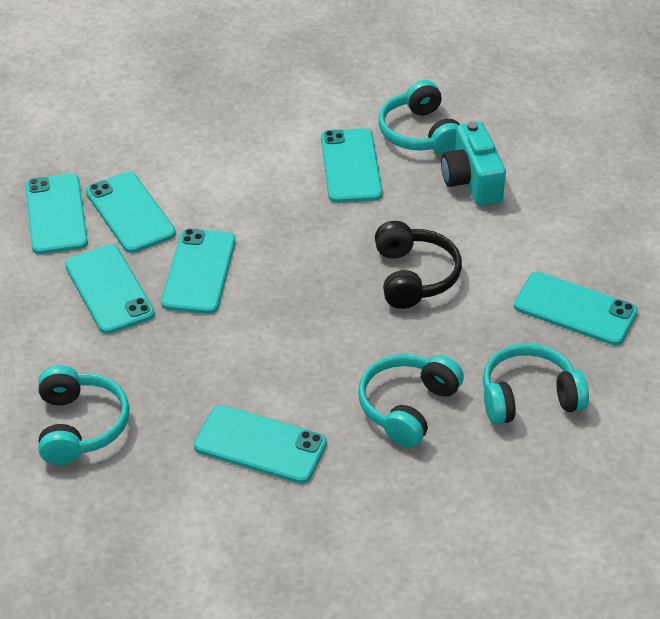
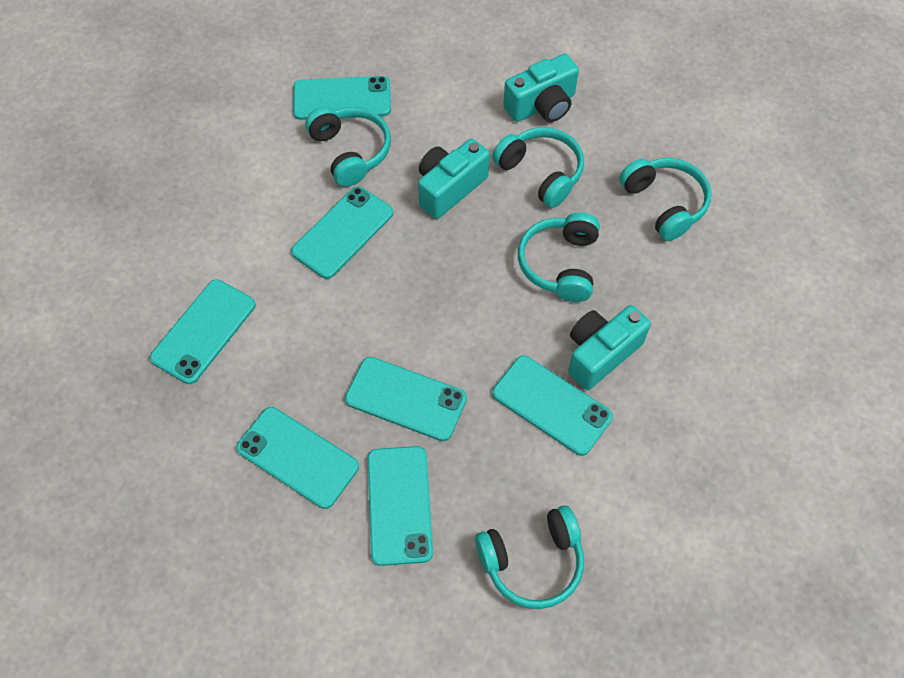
black headphones: [375,221,462,309] = 1 -> none = 0
turquoise camera: [441,122,506,206] = 1 -> [418,139,490,219] [503,54,579,122] [568,305,651,390] = 3
turquoise headphones: [39,365,130,465] [358,354,464,448] [378,80,460,155] [483,343,589,425] = 4 -> [305,107,391,187] [475,505,584,609] [492,127,584,208] [518,212,600,302] [619,158,711,241] = 5

